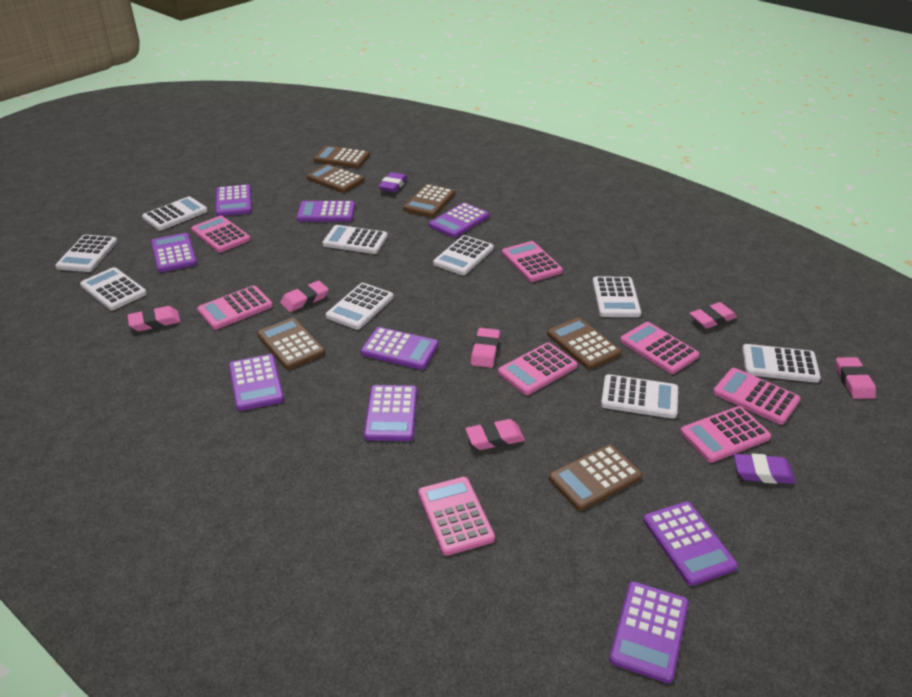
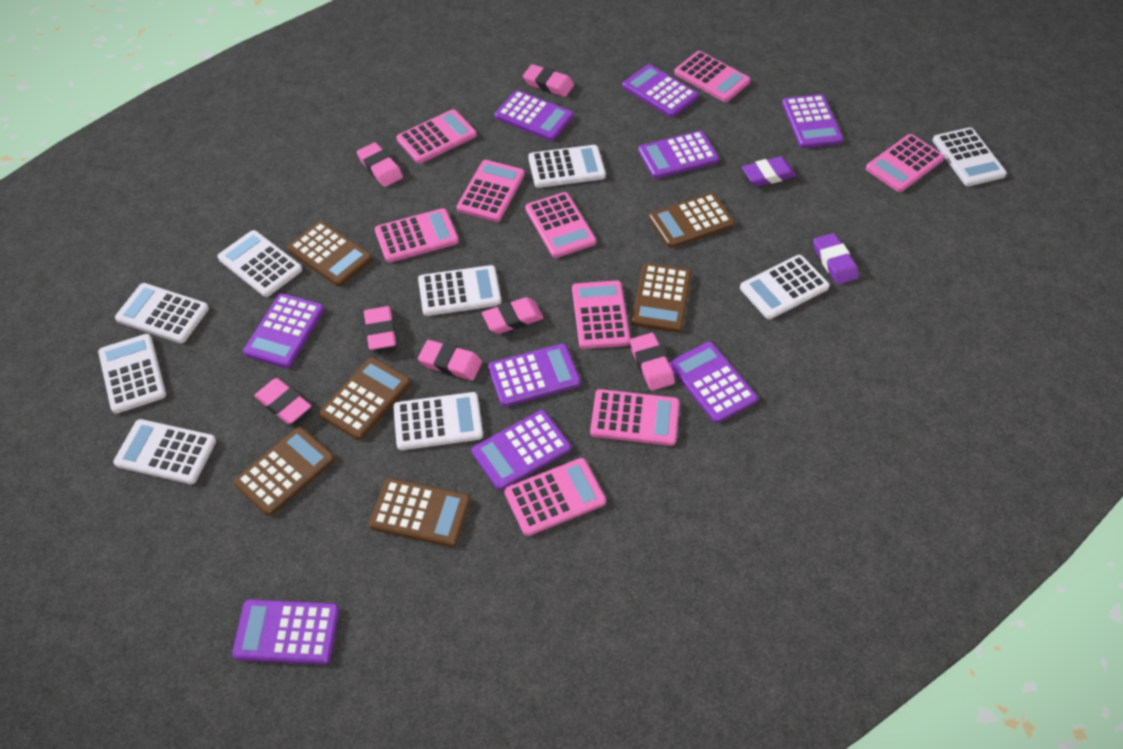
pink calculator: [191,216,251,253] [197,285,273,330] [418,477,495,556] [498,342,578,395] [502,241,563,282] [620,322,700,374] [680,406,771,463] [713,368,801,425] = 8 -> [375,208,459,263] [396,109,477,164] [457,160,525,222] [504,458,606,536] [525,192,596,258] [572,280,630,349] [590,389,680,446] [674,51,750,102] [866,134,944,192] = 9
pink eraser: [128,306,180,331] [280,281,329,312] [465,419,525,450] [471,328,500,368] [689,302,737,329] [836,357,876,399] = 6 -> [254,378,311,424] [357,142,403,187] [364,306,396,350] [418,340,482,380] [482,297,544,334] [523,64,574,97] [630,333,675,391] = 7

